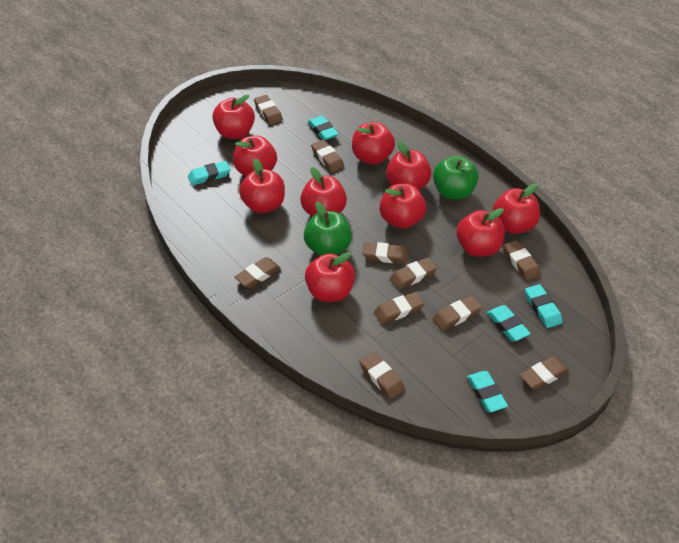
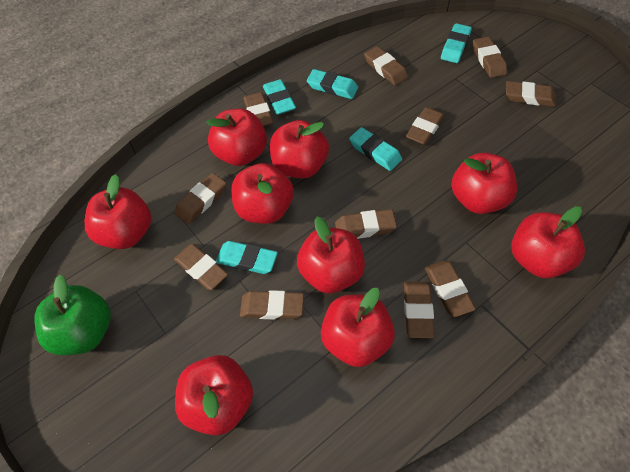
brown eraser: [235,257,281,288] [254,95,283,125] [311,140,345,172] [359,352,405,399] [362,242,408,264] [374,292,424,324] [390,257,437,290] [433,296,482,331] [503,240,541,280] [520,356,569,390] = 10 -> [174,173,227,224] [174,244,228,290] [240,290,304,319] [243,92,273,126] [335,209,397,239] [364,46,408,86] [404,282,435,338] [406,107,445,145] [425,261,476,317] [473,37,507,78] [506,81,556,107] = 11
green apple: [304,202,352,256] [433,156,479,200] = 2 -> [34,275,111,355] = 1
red apple: [212,94,255,139] [233,136,277,176] [239,159,285,213] [300,167,347,216] [305,252,355,302] [352,122,395,165] [380,184,426,229] [386,141,431,190] [457,208,505,257] [493,184,540,234] = 10 -> [85,174,151,249] [175,355,253,436] [206,109,267,166] [231,163,294,224] [270,120,329,178] [297,217,365,293] [321,288,395,367] [451,153,517,214] [511,206,585,278] = 9

